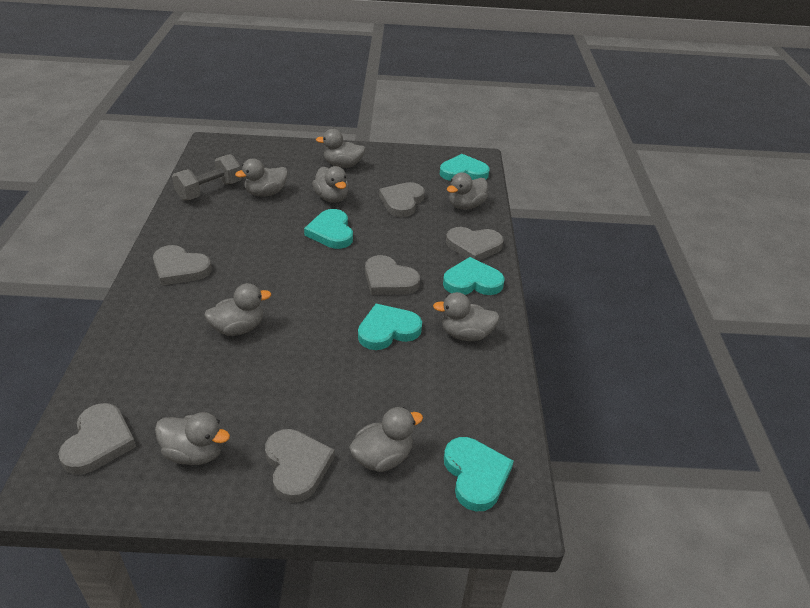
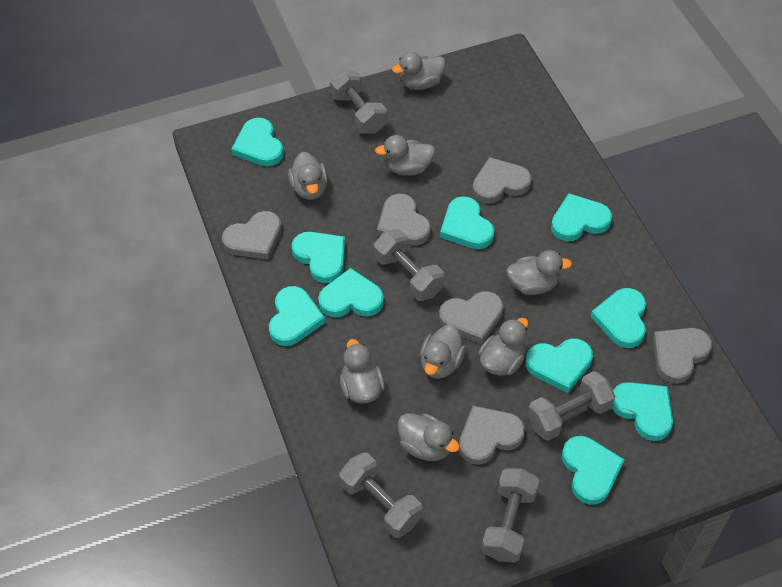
grey dumbbell: [172,154,242,201] = 1 -> [330,70,387,134] [339,452,423,538] [374,229,444,301] [481,468,539,562] [527,371,615,441] = 5
turquoise heart: [304,209,353,249] [358,304,422,350] [440,154,489,181] [443,257,504,295] [444,437,514,511] = 5 -> [232,118,284,167] [269,286,325,346] [292,232,345,283] [318,268,384,318] [440,196,494,249] [526,338,593,393] [551,193,612,241] [562,436,625,505] [591,288,646,348] [612,382,673,441] = 10

